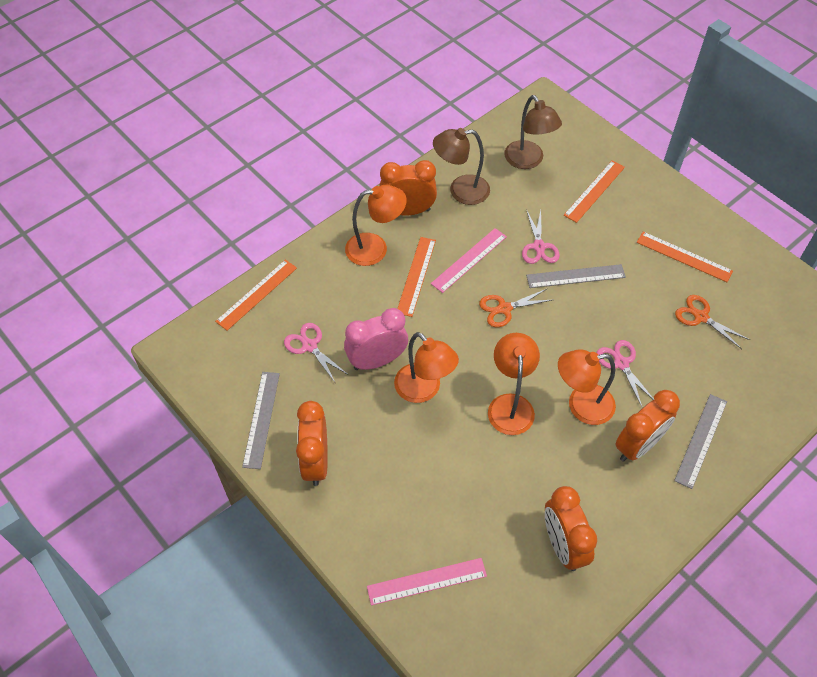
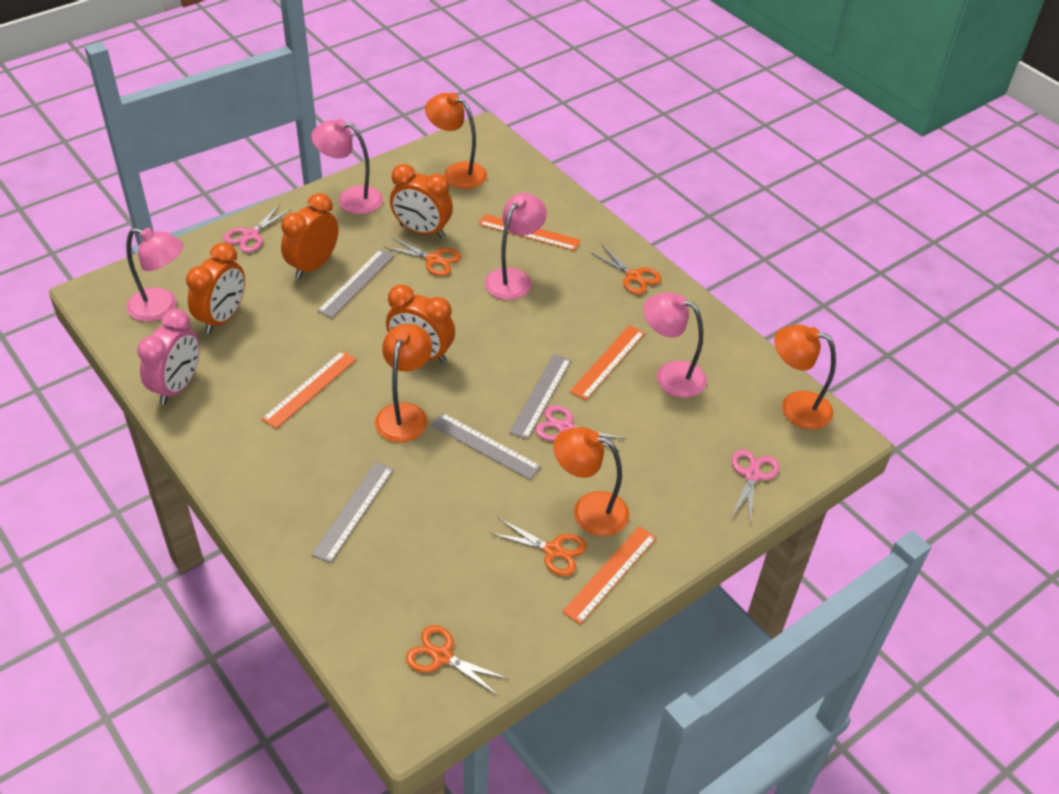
brown lamp: [433,128,490,205] [504,95,562,169] = 2 -> none = 0
grey ruler: [242,372,280,469] [526,264,626,288] [674,394,727,489] = 3 -> [312,462,394,563] [317,249,395,318] [430,412,541,480] [509,354,571,440] = 4
orange scissors: [479,288,552,327] [675,295,750,349] = 2 -> [383,237,461,276] [406,625,509,696] [490,518,587,576] [590,245,662,295] = 4
pink lamp: none = 0 -> [127,228,183,322] [311,119,383,214] [485,193,547,300] [644,292,707,398] = 4
pink ruler: [367,558,487,605] [431,228,507,293] = 2 -> none = 0

